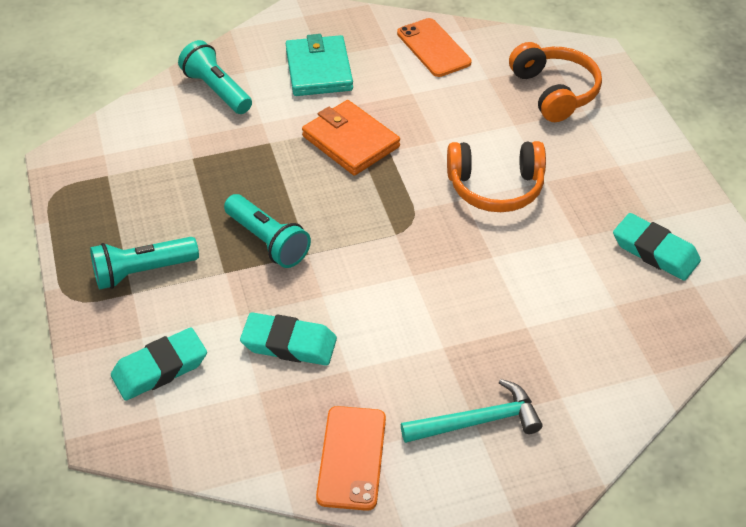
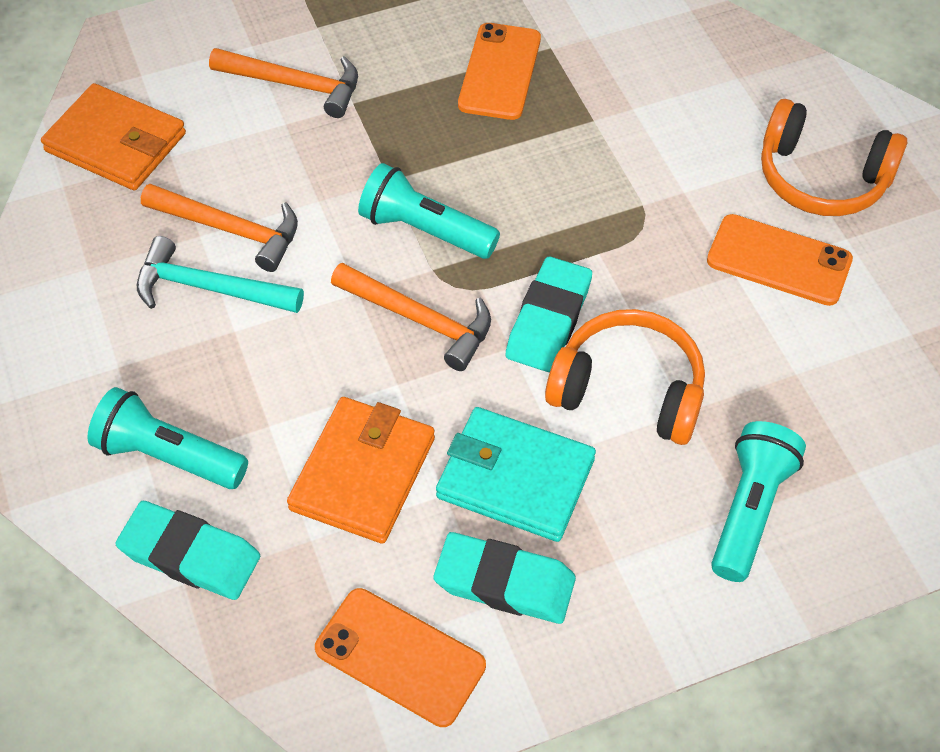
orange hammer: none = 0 -> [141,184,298,272] [209,48,358,118] [331,263,491,371] = 3
orange phone: [316,406,386,511] [397,18,472,77] = 2 -> [315,588,486,727] [458,23,541,120] [707,214,853,306] = 3
orange wallet: [302,100,400,176] = 1 -> [41,83,186,190] [287,397,435,544] = 2

